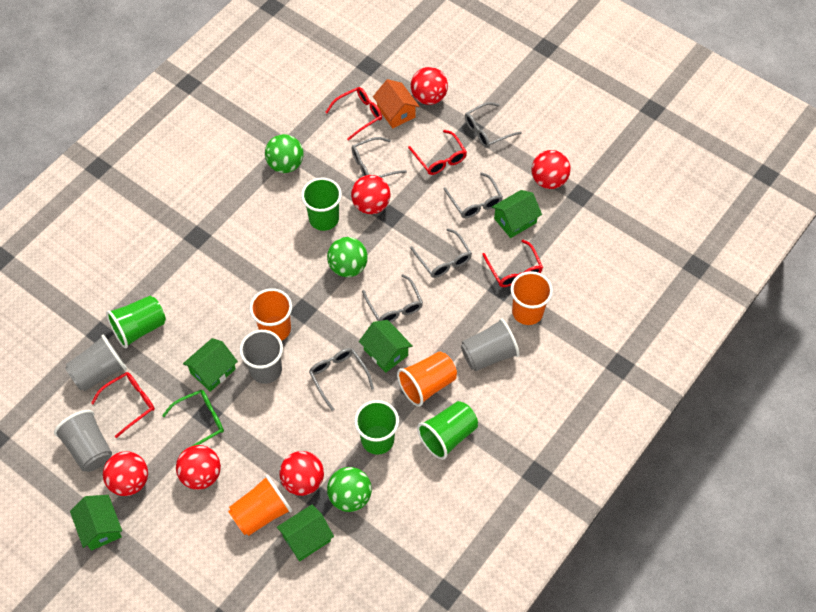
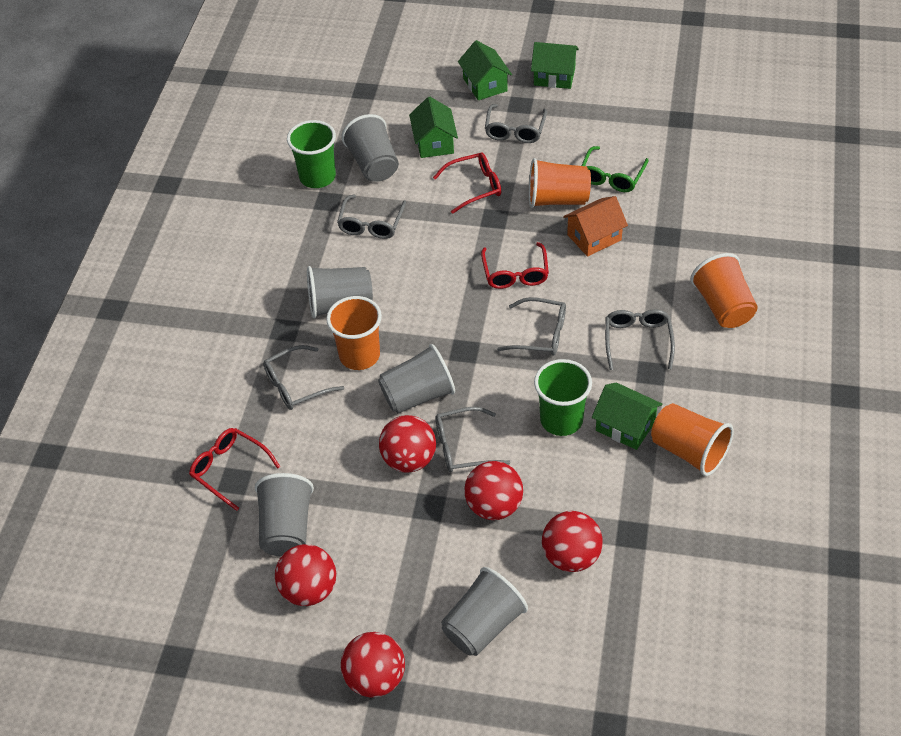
green ball: [265,134,304,173] [327,237,368,277] [327,467,372,512] = 3 -> none = 0
green cup: [106,296,166,348] [301,178,342,231] [354,400,399,455] [417,401,478,460] = 4 -> [287,120,336,188] [534,359,592,436] = 2
green house: [70,495,122,551] [183,338,238,392] [277,504,334,561] [359,320,413,373] [492,190,542,238] = 5 -> [409,96,458,158] [458,40,512,100] [531,42,579,89] [592,382,662,450] = 4
grey cup: [54,410,112,472] [65,335,127,391] [239,330,283,384] [461,318,520,371] = 4 -> [255,473,314,556] [307,266,373,318] [341,114,399,182] [378,344,455,413] [441,567,528,656] = 5
red ball: [103,451,148,496] [176,445,221,490] [280,451,324,496] [351,175,391,214] [411,67,448,105] [531,150,571,189] = 6 -> [275,544,336,606] [341,632,405,698] [379,415,436,473] [464,461,523,520] [542,511,603,572] = 5
red glasses: [91,372,155,438] [326,87,382,141] [408,130,467,175] [482,239,543,287] = 4 -> [189,428,281,511] [433,153,501,214] [481,242,549,289] = 3

